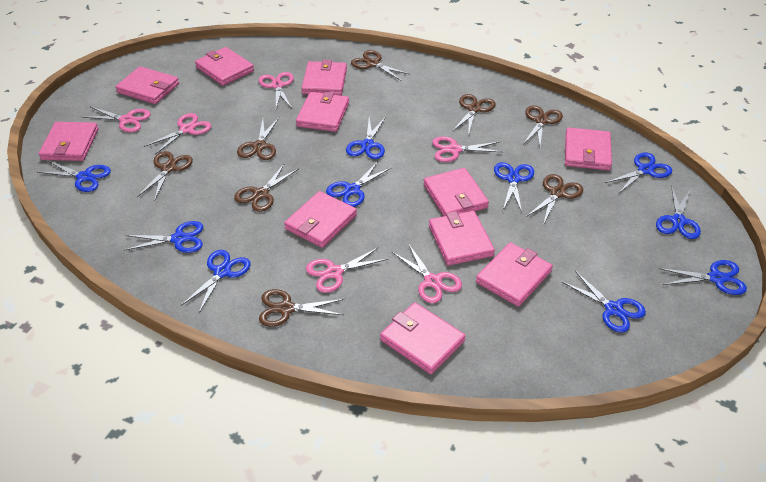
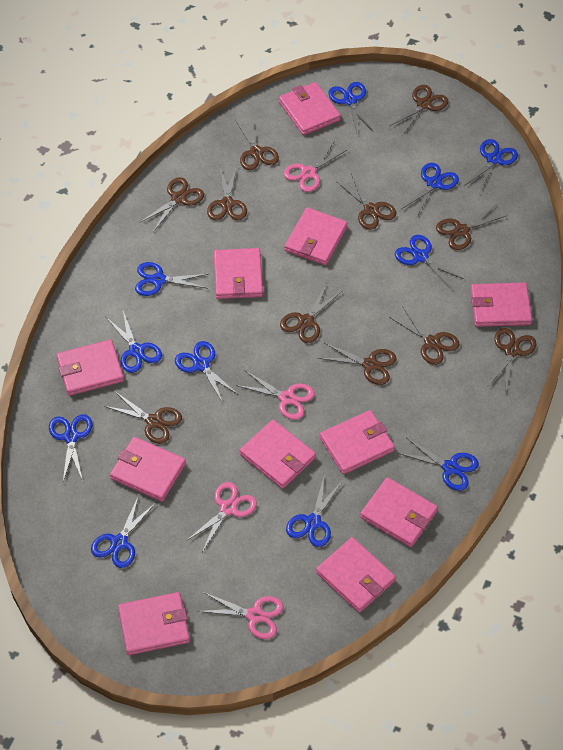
blue scissors: [37,160,111,192] [124,221,203,253] [181,250,251,313] [326,161,392,207] [346,117,385,159] [494,162,534,212] [562,271,646,333] [605,152,672,193] [656,185,701,239] [659,260,747,295] = 10 -> [49,414,93,481] [91,495,156,568] [106,311,162,373] [135,262,208,296] [175,341,239,403] [286,477,343,547] [329,82,373,134] [395,235,464,289] [398,438,479,491] [402,163,459,218] [464,139,518,194] = 11
brown scissors: [137,151,193,201] [234,163,298,212] [237,118,279,160] [259,289,344,327] [351,50,411,81] [453,94,495,136] [523,105,563,146] [526,174,583,225] = 8 -> [104,392,182,444] [140,177,204,232] [207,167,247,220] [235,118,279,170] [280,283,342,343] [318,343,397,385] [336,174,396,230] [389,306,460,365] [390,85,448,135] [436,204,507,250] [487,328,536,394] = 11
pink scissors: [82,107,151,132] [144,113,211,155] [258,72,294,108] [306,247,388,293] [392,243,462,303] [432,136,502,162] = 6 -> [186,482,257,552] [197,592,284,639] [236,371,315,420] [284,142,348,192] = 4

